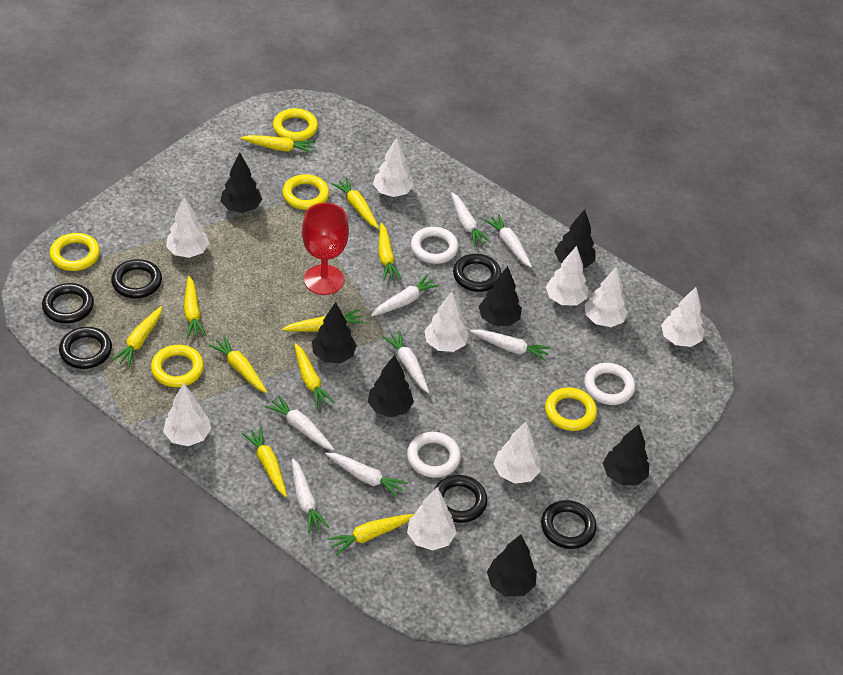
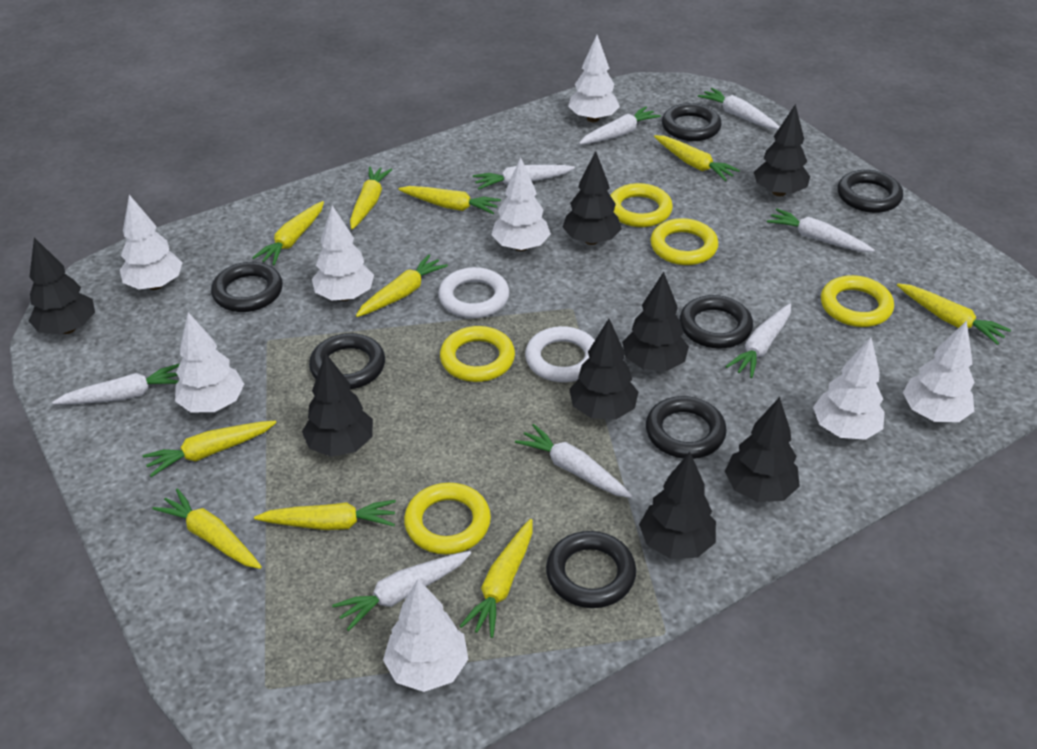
black ring: [42,283,94,323] [59,327,112,369] [111,259,162,298] [434,475,487,523] [453,254,501,292] [541,500,597,549] = 6 -> [211,262,283,312] [309,333,385,389] [546,531,636,608] [646,396,727,459] [662,103,722,141] [680,295,753,349] [838,170,903,213] = 7
black tree: [220,153,262,213] [312,302,357,363] [368,355,414,417] [478,266,522,326] [487,535,537,597] [554,209,596,268] [603,424,649,485] = 7 -> [29,237,95,334] [302,353,373,457] [562,151,622,245] [569,319,638,419] [622,272,689,371] [639,452,716,559] [725,397,800,502] [754,104,810,196] = 8
red goblet: [302,203,349,295] = 1 -> none = 0
white ring: [407,432,461,478] [411,227,459,264] [584,363,635,405] = 3 -> [438,267,509,318] [525,326,595,382] = 2
white tree: [163,383,211,446] [166,197,209,258] [373,138,414,197] [407,487,456,550] [424,291,469,352] [494,422,541,484] [546,246,588,306] [585,267,628,327] [661,287,704,347] = 9 -> [120,195,183,290] [175,312,244,412] [312,206,374,301] [383,579,468,692] [491,157,551,251] [568,35,620,122] [813,337,885,440] [903,321,974,422] = 8

